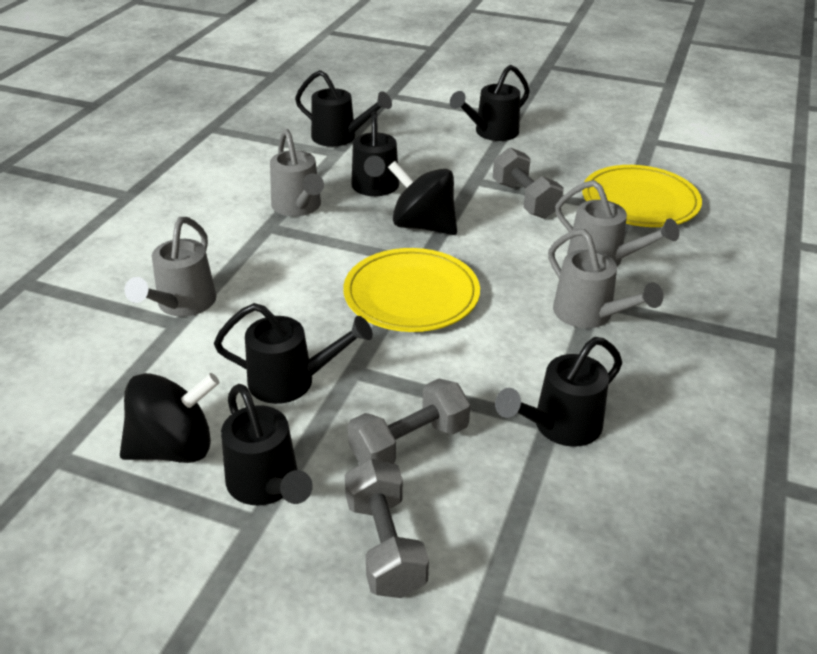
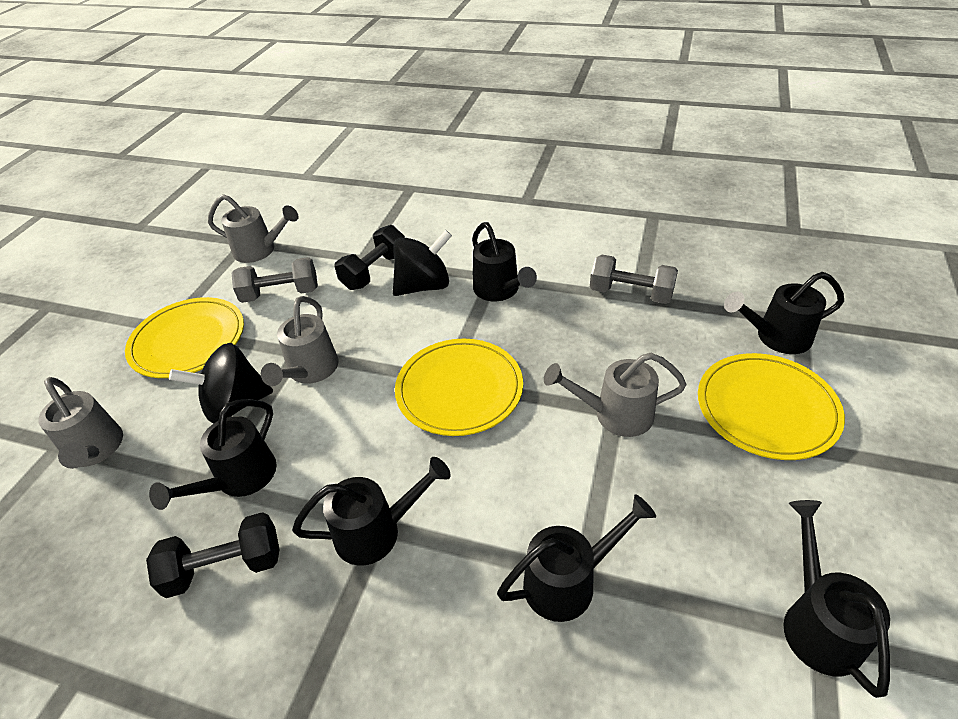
black dumbbell: none = 0 -> [146,512,280,598] [334,225,405,290] = 2
grey dumbbell: [345,458,429,598] [348,379,470,464] [493,147,564,219] = 3 -> [232,257,318,303] [590,255,678,304] = 2
yellow plate: [343,248,480,332] [582,165,702,227] = 2 -> [125,297,244,378] [395,339,523,436] [698,353,845,460] = 3

